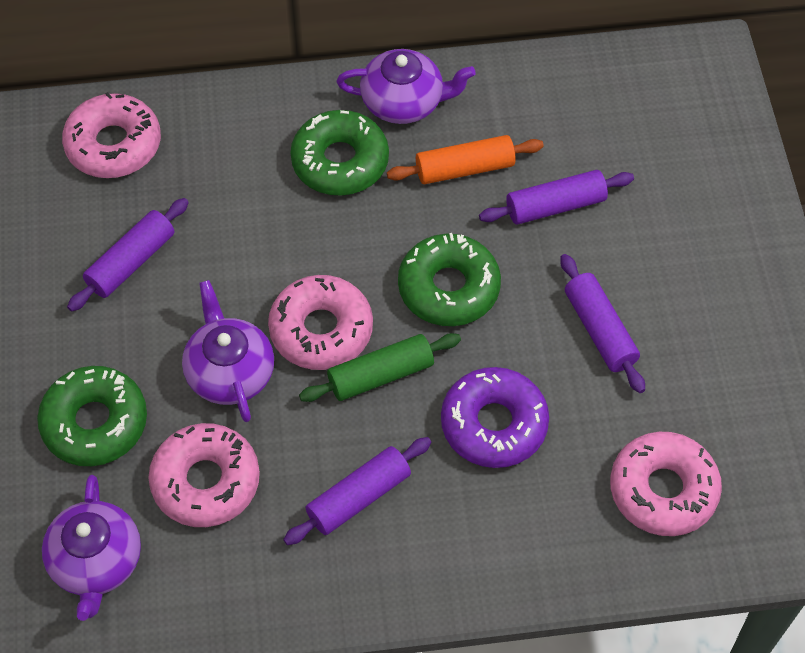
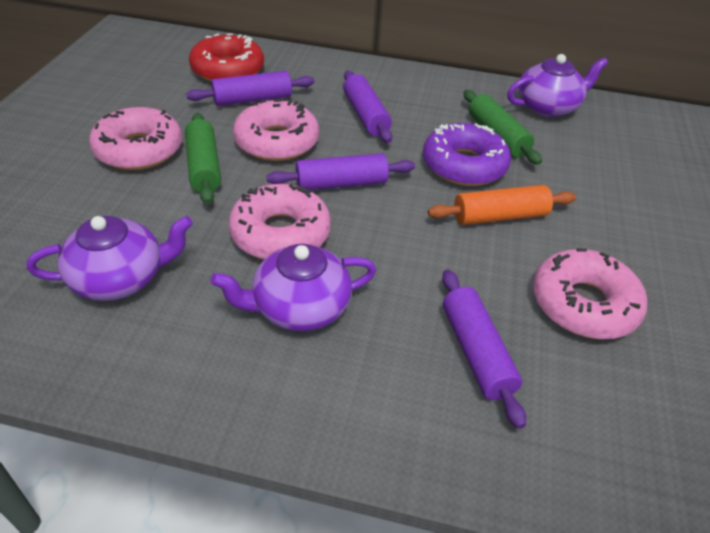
green donut: [37,366,147,466] [290,110,389,196] [398,233,501,326] = 3 -> none = 0
green rolling pin: [299,333,461,402] = 1 -> [185,113,221,204] [464,90,542,165] = 2
red donut: none = 0 -> [189,33,264,82] = 1

